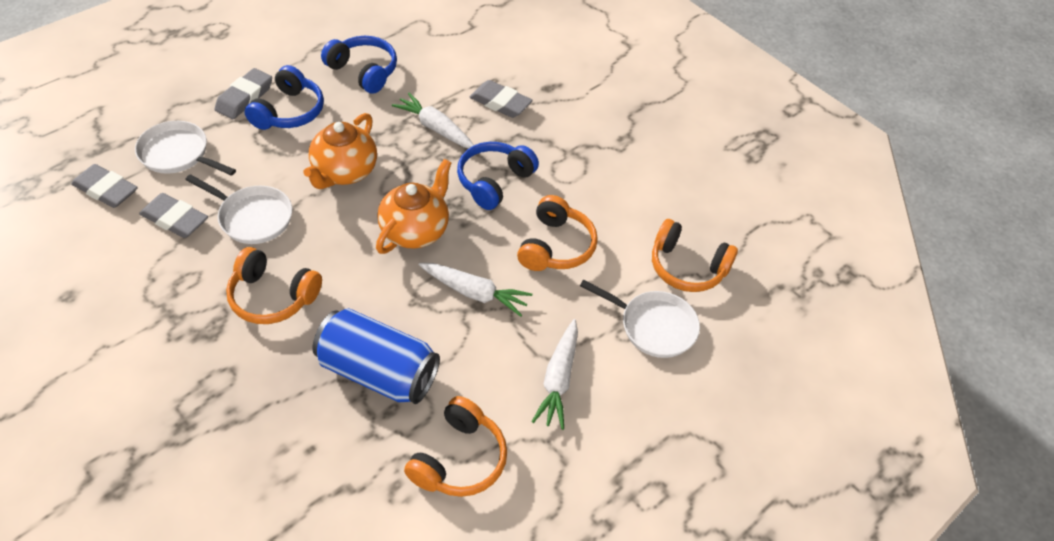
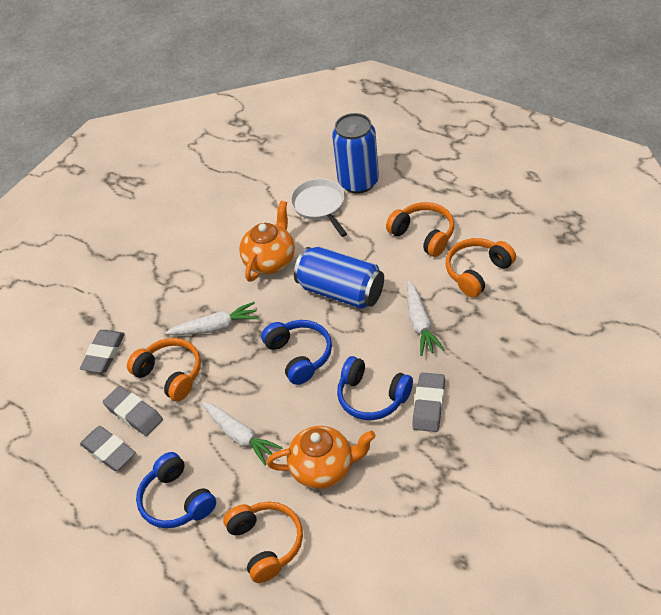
blue can: [313,308,440,404] = 1 -> [294,247,384,309] [332,113,379,194] = 2
white pan: [135,121,236,176] [185,174,292,244] [580,279,700,358] = 3 -> [290,178,347,237] = 1

